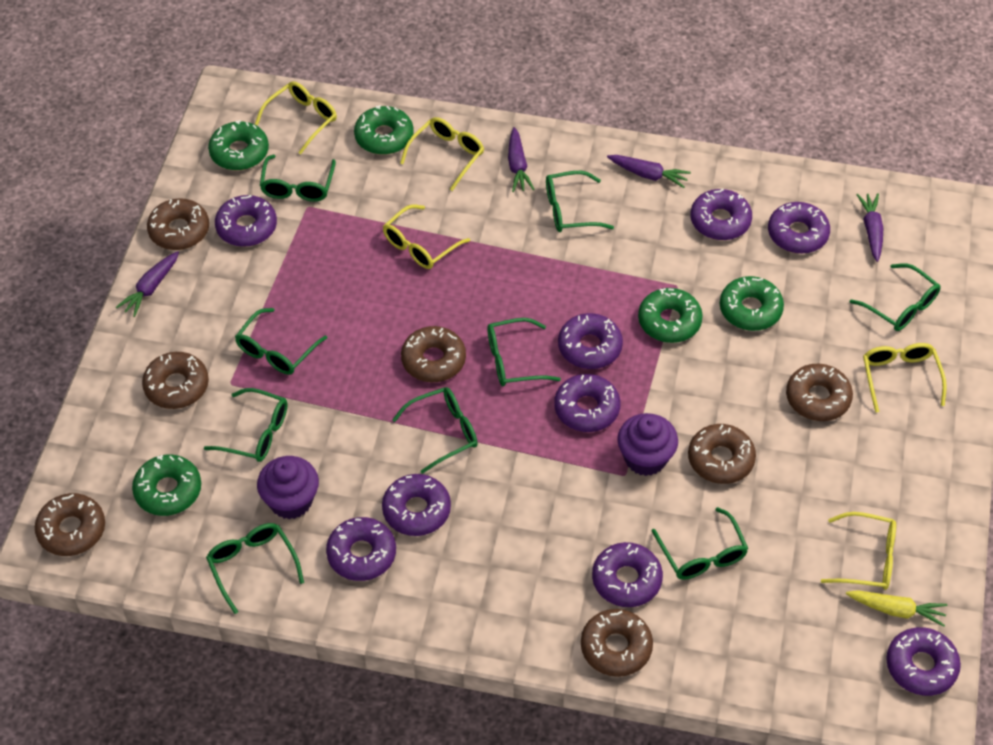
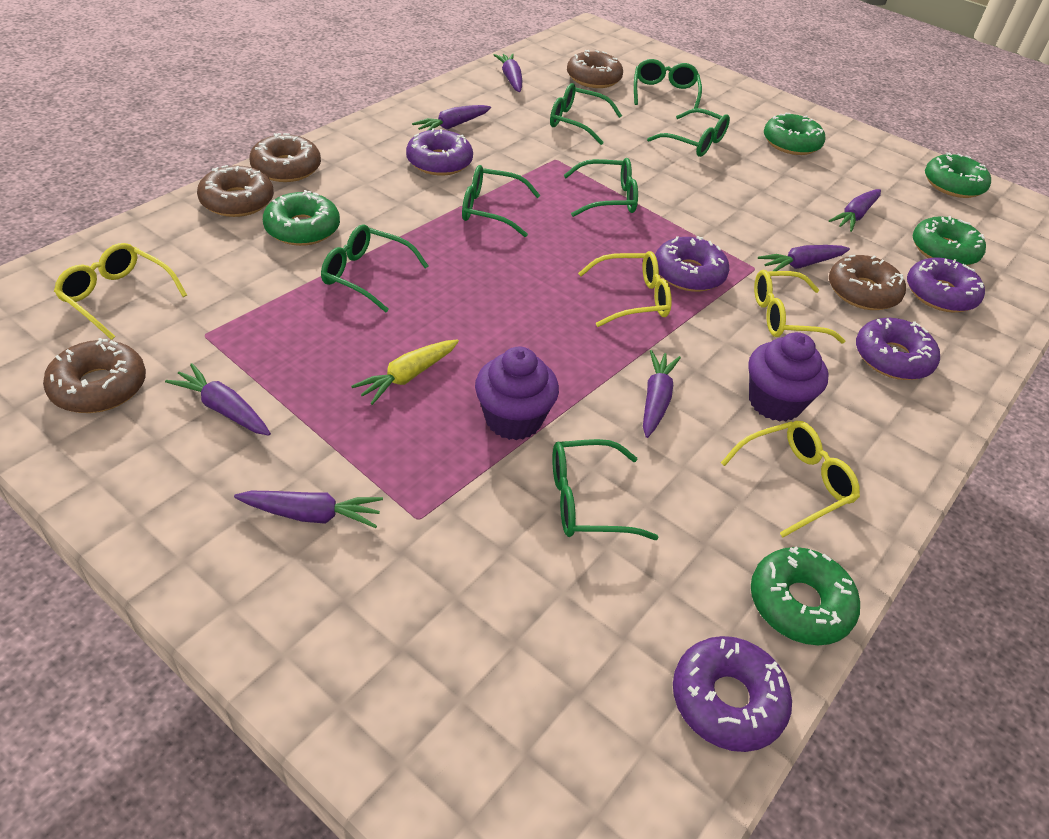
brown donut: [35,493,105,556] [142,352,209,409] [147,198,209,250] [401,326,466,382] [581,609,653,677] [688,424,756,484] [786,364,853,421] = 7 -> [43,338,146,413] [197,165,274,217] [249,133,321,182] [567,50,623,88] [829,255,906,310] = 5
green glasses: [204,388,288,462] [206,523,304,614] [235,308,327,375] [260,155,336,202] [392,387,478,474] [487,318,561,386] [546,171,614,232] [652,507,749,580] [850,263,941,331] = 9 -> [321,224,428,312] [462,165,540,237] [550,83,622,145] [552,439,658,540] [563,158,638,217] [634,59,702,113] [647,108,730,157] = 7
purple carrot: [116,251,179,317] [508,127,535,192] [607,155,691,188] [856,193,883,262] = 4 -> [165,363,271,436] [234,491,383,528] [412,105,491,131] [493,54,522,92] [643,350,681,438] [758,245,850,271] [829,189,881,232] = 7
purple donut: [215,195,277,247] [326,517,396,581] [382,474,451,536] [554,374,620,432] [558,313,623,369] [592,542,663,607] [691,189,752,240] [768,202,830,254] [886,627,961,696] = 9 -> [406,128,473,175] [655,236,729,292] [673,636,792,752] [856,318,940,380] [907,257,985,313] = 5
yellow glasses: [255,81,337,154] [383,204,470,269] [400,117,484,191] [821,512,896,590] [863,343,947,413] = 5 -> [54,243,187,340] [578,251,672,327] [721,421,860,537] [754,270,845,343] = 4

